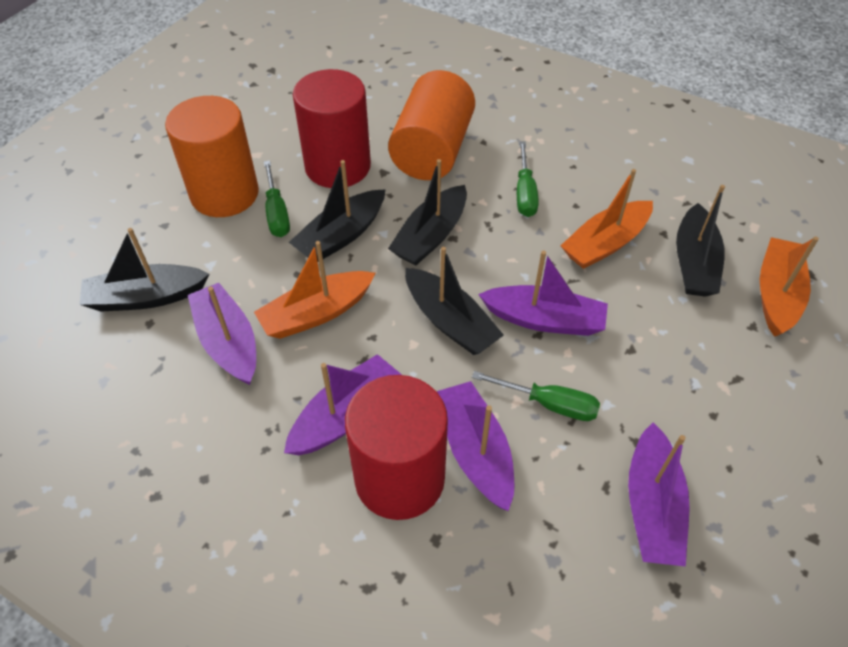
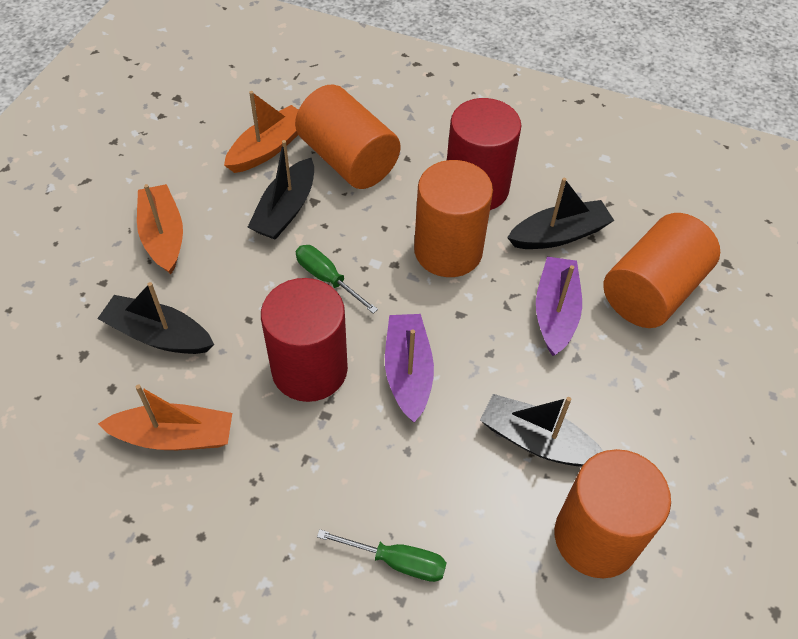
black boat: [79,228,209,312] [289,160,386,262] [388,159,467,266] [405,247,504,355] [676,185,725,297] = 5 -> [97,282,214,354] [248,140,314,240] [480,394,603,467] [507,178,614,249] = 4
green screwdriver: [264,160,290,237] [472,371,600,421] [517,142,539,217] = 3 -> [296,245,378,314] [317,529,447,582] = 2
orange cylinder: [165,96,259,217] [388,70,475,180] = 2 -> [295,85,401,189] [414,160,493,277] [555,449,671,578] [603,213,720,328] = 4
purple boat: [188,283,256,385] [284,354,402,455] [437,381,514,511] [478,251,608,336] [628,422,690,566] = 5 -> [385,314,434,422] [536,257,582,356] = 2

